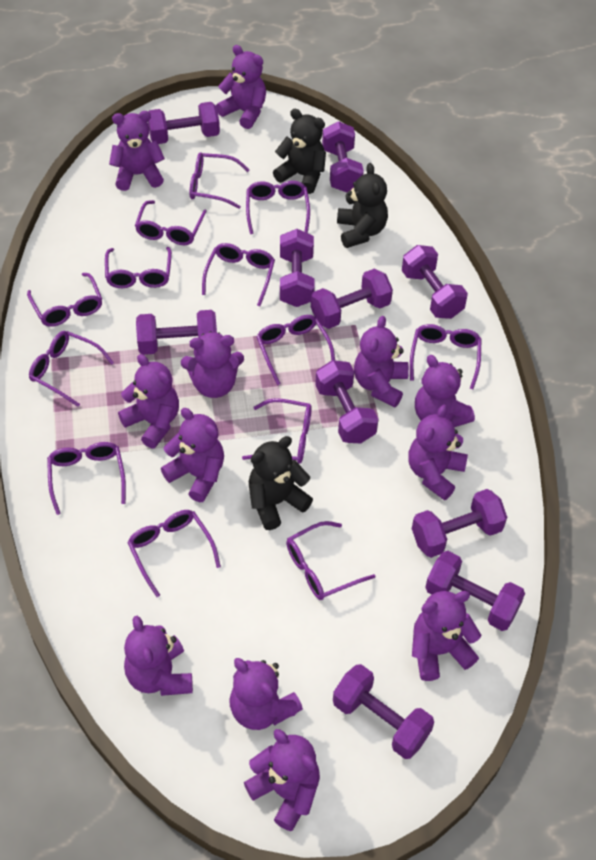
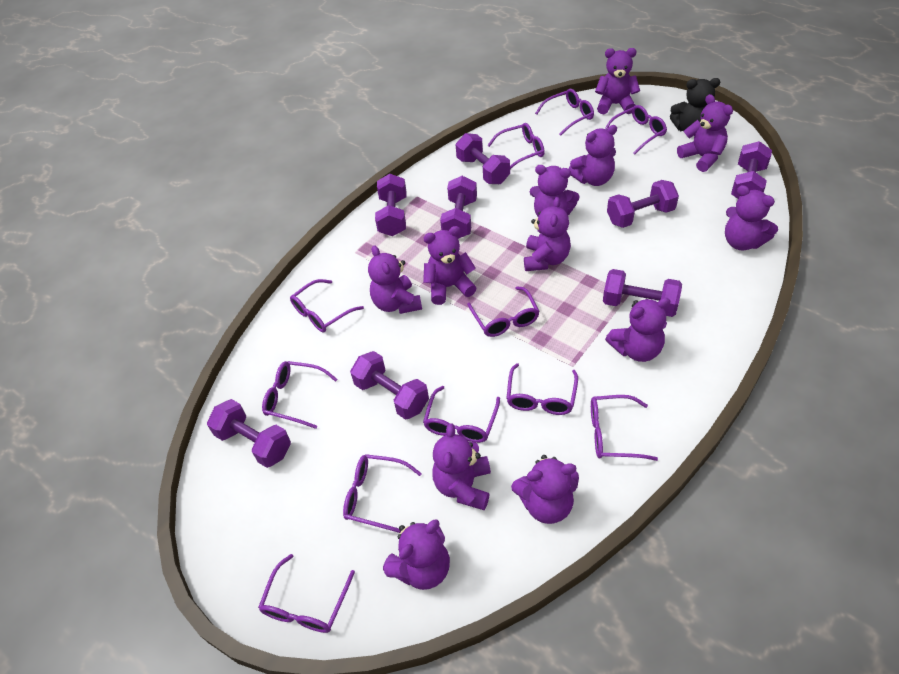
black teddy bear: [249,436,313,530] [273,109,326,194] [337,163,388,248] = 3 -> [670,78,720,136] = 1
purple dumbbell: [136,310,217,355] [148,102,220,144] [280,229,315,307] [311,269,393,329] [315,360,378,444] [322,121,364,193] [333,664,434,759] [402,245,468,319] [412,489,507,558] [425,551,525,631] = 10 -> [207,399,291,468] [350,351,429,420] [375,174,406,236] [440,176,477,239] [456,133,510,184] [603,269,682,317] [607,180,679,228] [731,141,772,199] = 8
purple glasses: [27,273,102,327] [29,331,114,407] [47,442,126,515] [105,247,172,288] [127,510,221,597] [135,200,207,245] [190,153,250,209] [202,243,275,306] [242,398,312,464] [246,181,310,234] [256,315,335,385] [286,521,375,600] [410,324,481,389] = 13 -> [258,554,355,633] [262,361,338,429] [290,279,364,332] [343,454,422,533] [423,386,500,443] [467,287,540,337] [487,123,545,169] [506,363,578,415] [535,89,594,136] [591,395,658,461] [605,105,667,155] = 11

